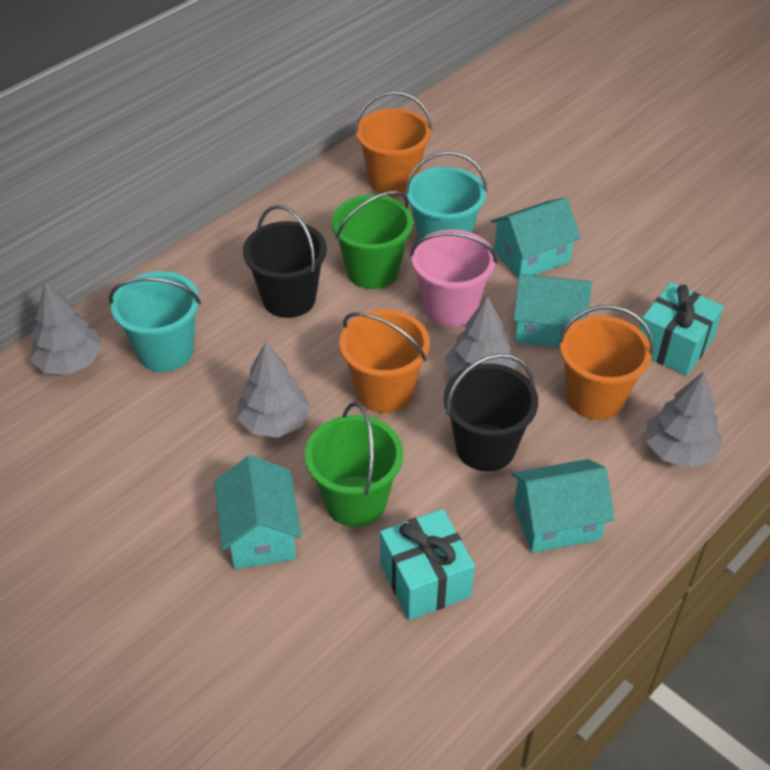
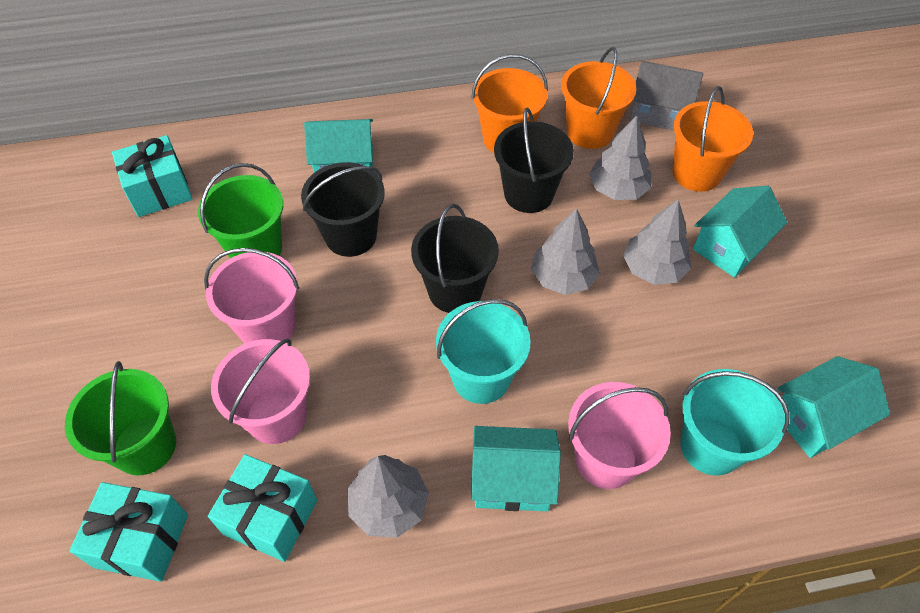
black bucket: [243,205,327,318] [444,354,538,471] = 2 -> [301,162,385,257] [411,204,499,313] [494,107,574,213] = 3
grey house: none = 0 -> [630,61,703,131] = 1
pink bucket: [410,229,497,327] = 1 -> [204,248,299,344] [211,339,310,444] [568,382,671,489] = 3
turquoise gift: [380,509,475,620] [640,282,724,376] = 2 -> [70,482,188,582] [112,135,193,217] [208,454,317,562] = 3

